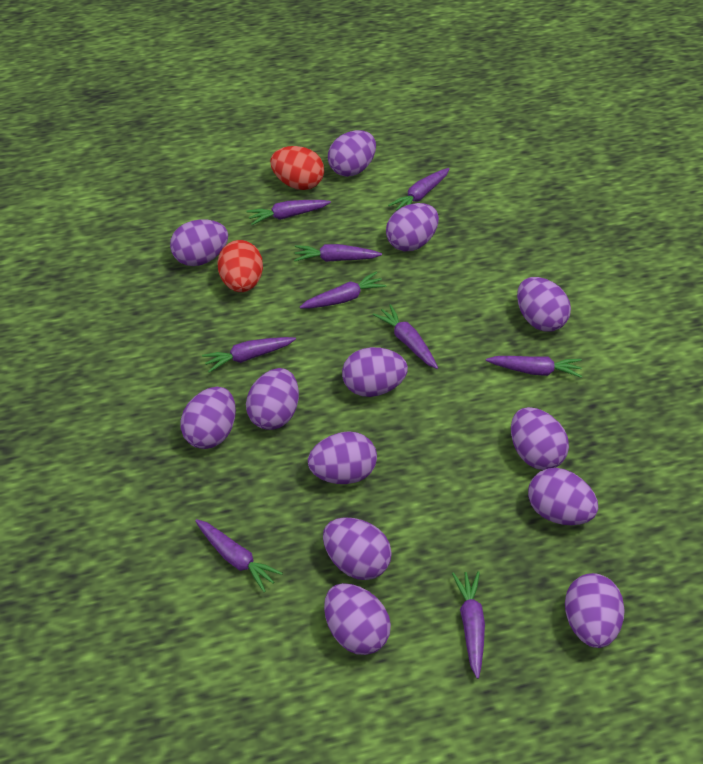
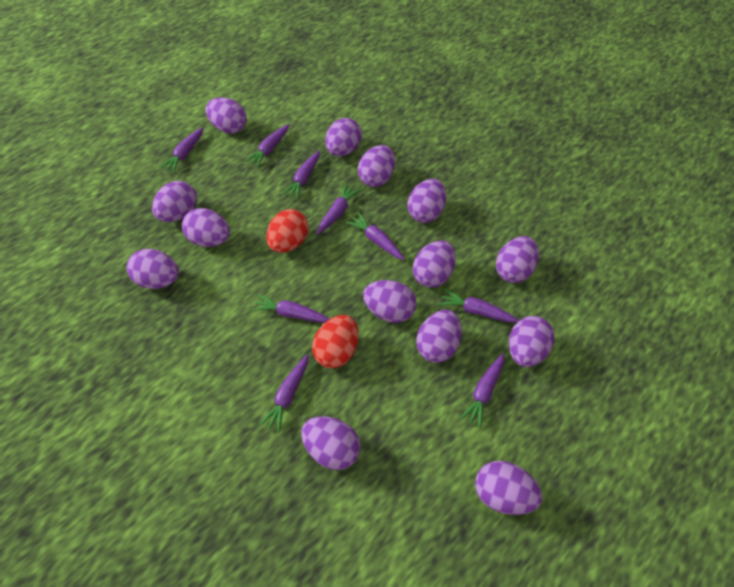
purple egg: [170,219,228,266] [181,387,236,449] [246,368,299,430] [308,431,377,484] [323,517,392,580] [324,583,391,655] [328,130,376,177] [342,347,408,397] [386,203,439,251] [511,407,569,470] [517,277,571,332] [528,468,598,525] [565,573,625,648] = 13 -> [127,249,179,289] [152,181,197,222] [182,208,230,247] [206,97,247,134] [301,416,361,470] [325,118,362,156] [358,145,395,187] [363,280,416,323] [408,179,446,223] [413,240,456,288] [416,310,462,363] [475,461,542,515] [496,236,539,283] [509,316,554,367] = 14

